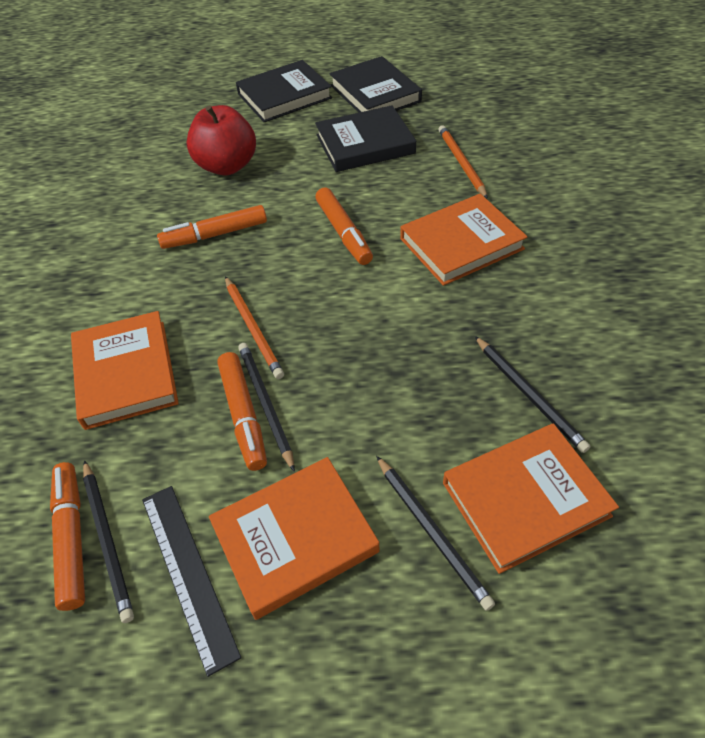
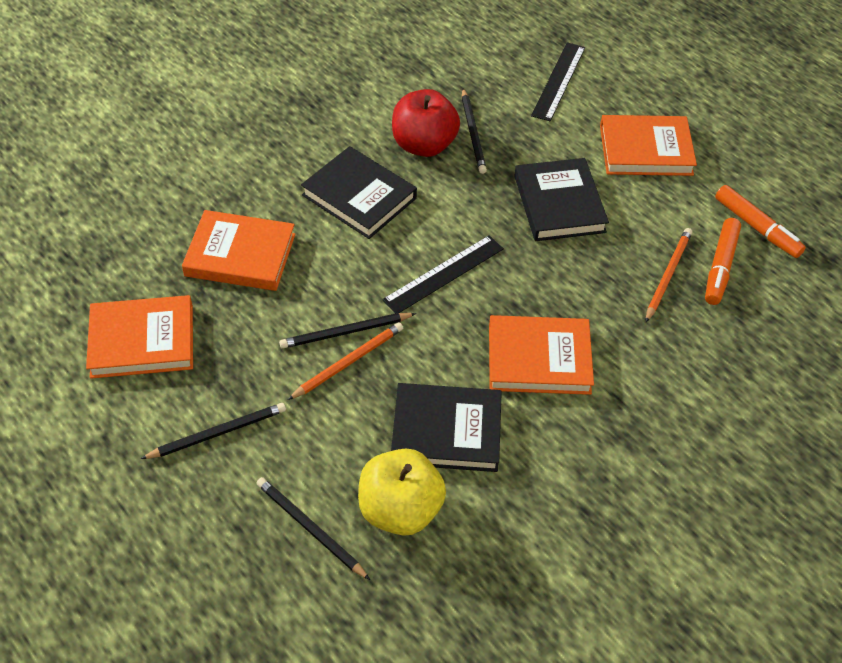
black ruler: [142,486,241,677] = 1 -> [382,235,504,313] [531,42,585,121] = 2
orange marker: [50,462,85,611] [157,205,267,249] [217,352,267,471] [315,187,373,265] = 4 -> [705,218,741,305] [715,185,806,258] = 2
yellow apple: none = 0 -> [358,449,446,536] = 1

